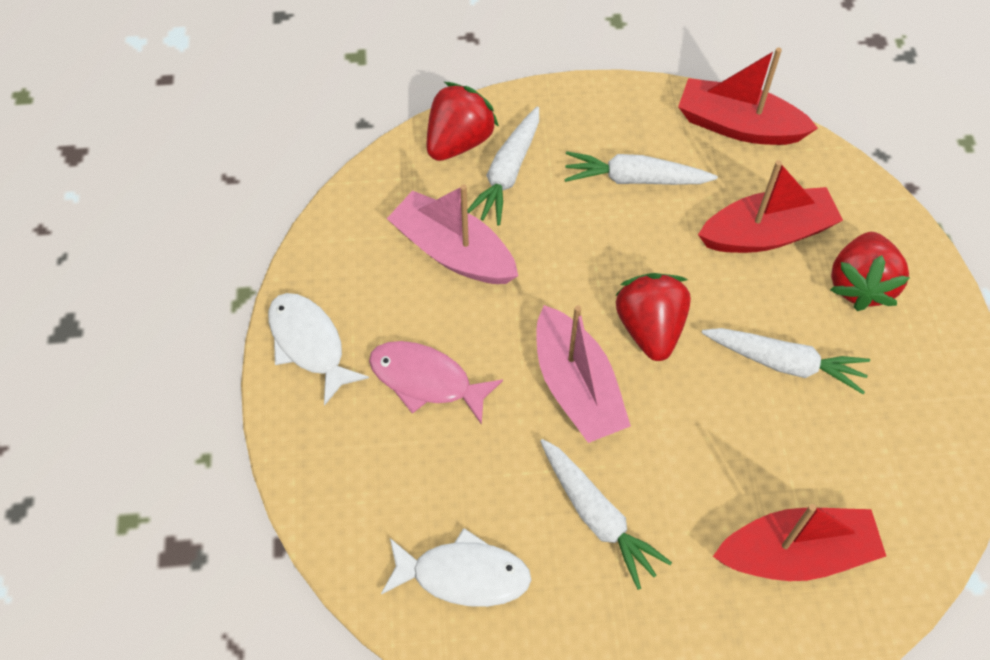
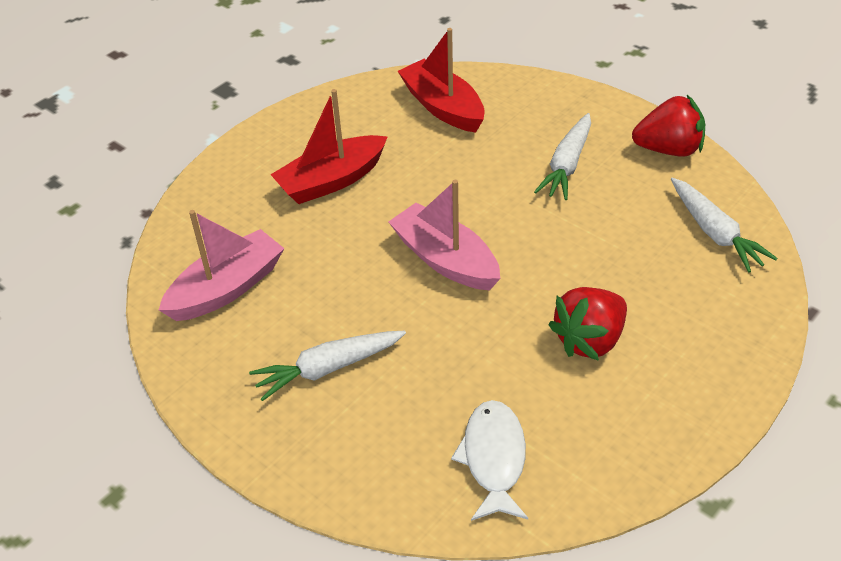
pink fish: [369,341,503,425] = 1 -> none = 0
red boat: [678,47,818,145] [698,160,843,253] [713,504,886,581] = 3 -> [270,89,388,204] [398,28,484,133] = 2
red strawberry: [427,82,499,161] [615,273,691,361] [830,232,910,311] = 3 -> [548,287,627,361] [632,95,705,157] = 2
white carrot: [467,106,539,226] [540,439,672,590] [564,151,718,185] [702,328,870,394] = 4 -> [249,331,406,401] [534,113,591,200] [671,178,778,273] = 3
white fish: [268,293,369,406] [381,528,531,607] = 2 -> [451,400,528,521] = 1

